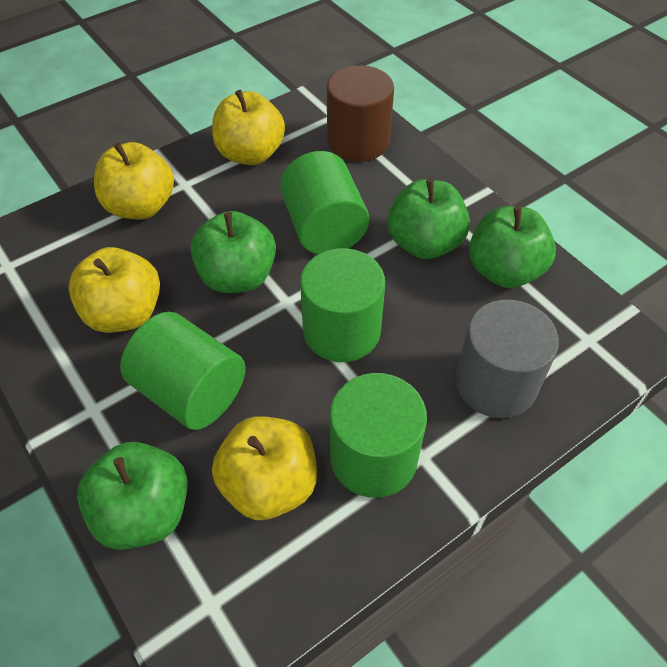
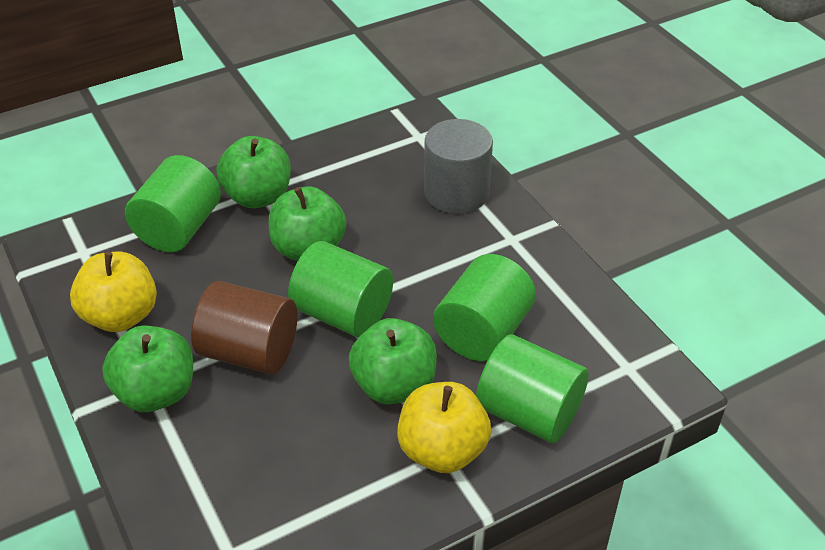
yellow apple: [68,247,160,333] [94,142,174,219] [212,90,285,165] [212,416,317,520] = 4 -> [70,252,157,332] [397,382,491,473] = 2

